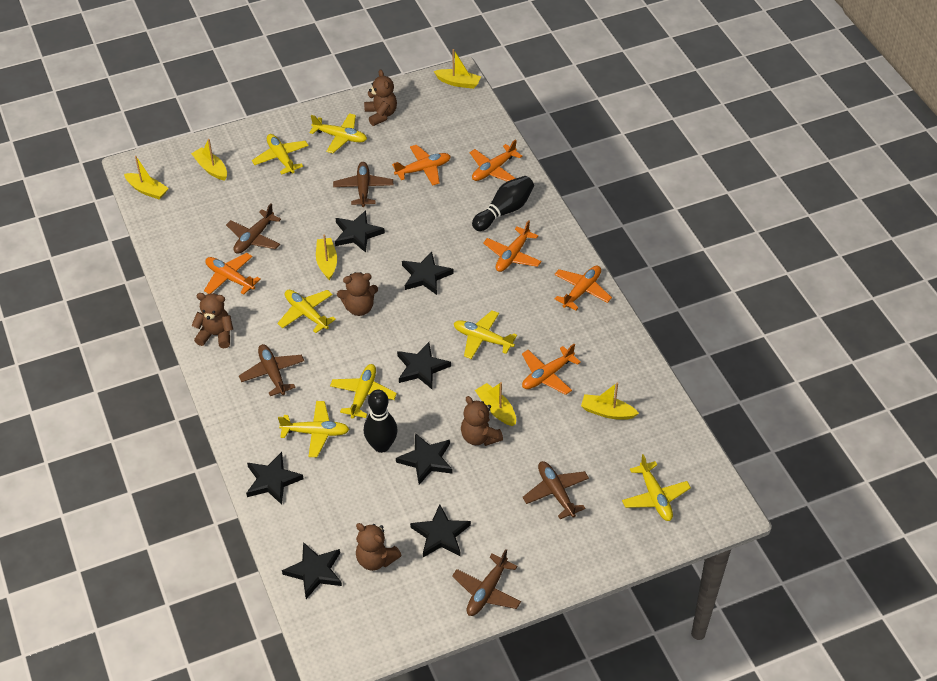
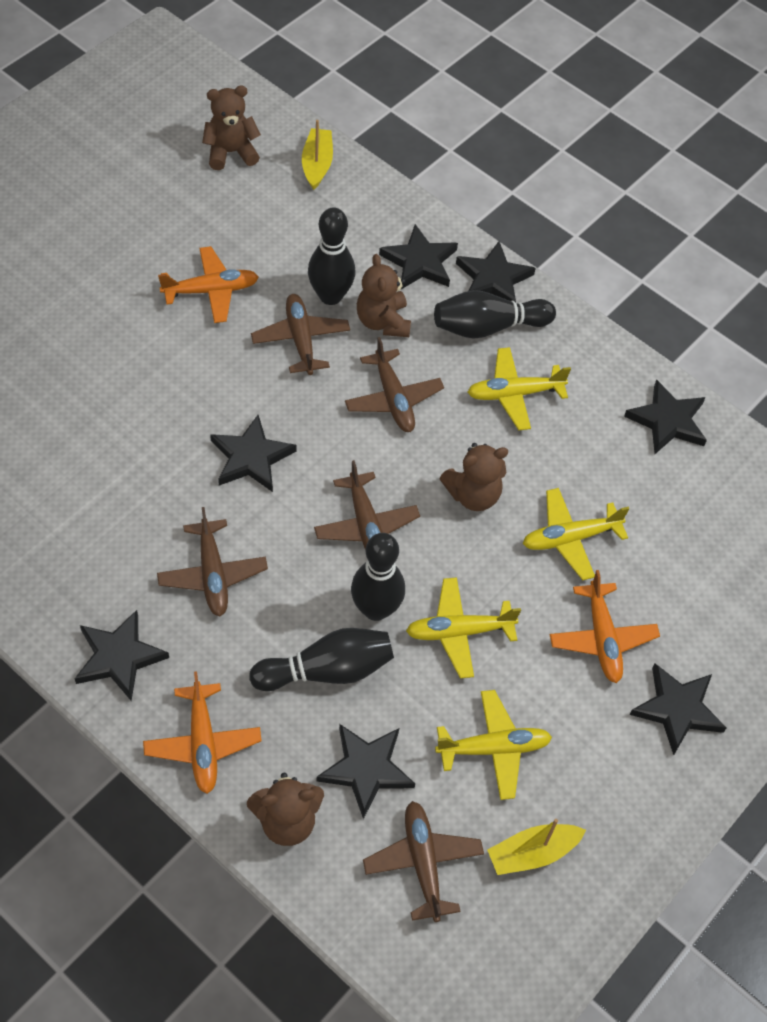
black bowling pin: [364,390,398,453] [472,176,534,231] = 2 -> [249,628,394,691] [308,207,355,305] [351,533,405,621] [434,290,556,338] = 4
brown teddy bear: [192,293,233,348] [337,272,378,316] [356,523,402,571] [364,69,397,126] [461,396,503,446] = 5 -> [202,86,261,170] [247,773,324,846] [357,254,411,337] [439,443,508,511] = 4
orange plane: [204,253,261,295] [392,145,451,185] [470,139,522,181] [483,220,542,272] [522,344,581,395] [554,266,612,311] = 6 -> [143,671,262,794] [158,246,259,323] [550,570,660,683] = 3
yellow boat: [124,156,169,200] [191,139,227,181] [316,234,337,280] [434,49,481,89] [475,382,516,426] [581,382,639,420] = 6 -> [302,120,333,190] [487,819,586,875] = 2
yellow plane: [252,134,309,175] [277,290,336,333] [278,401,349,457] [309,113,367,153] [330,364,397,419] [454,310,517,359] [622,454,691,521] = 7 -> [406,577,521,678] [435,690,552,800] [467,347,571,430] [523,488,629,580] = 4

